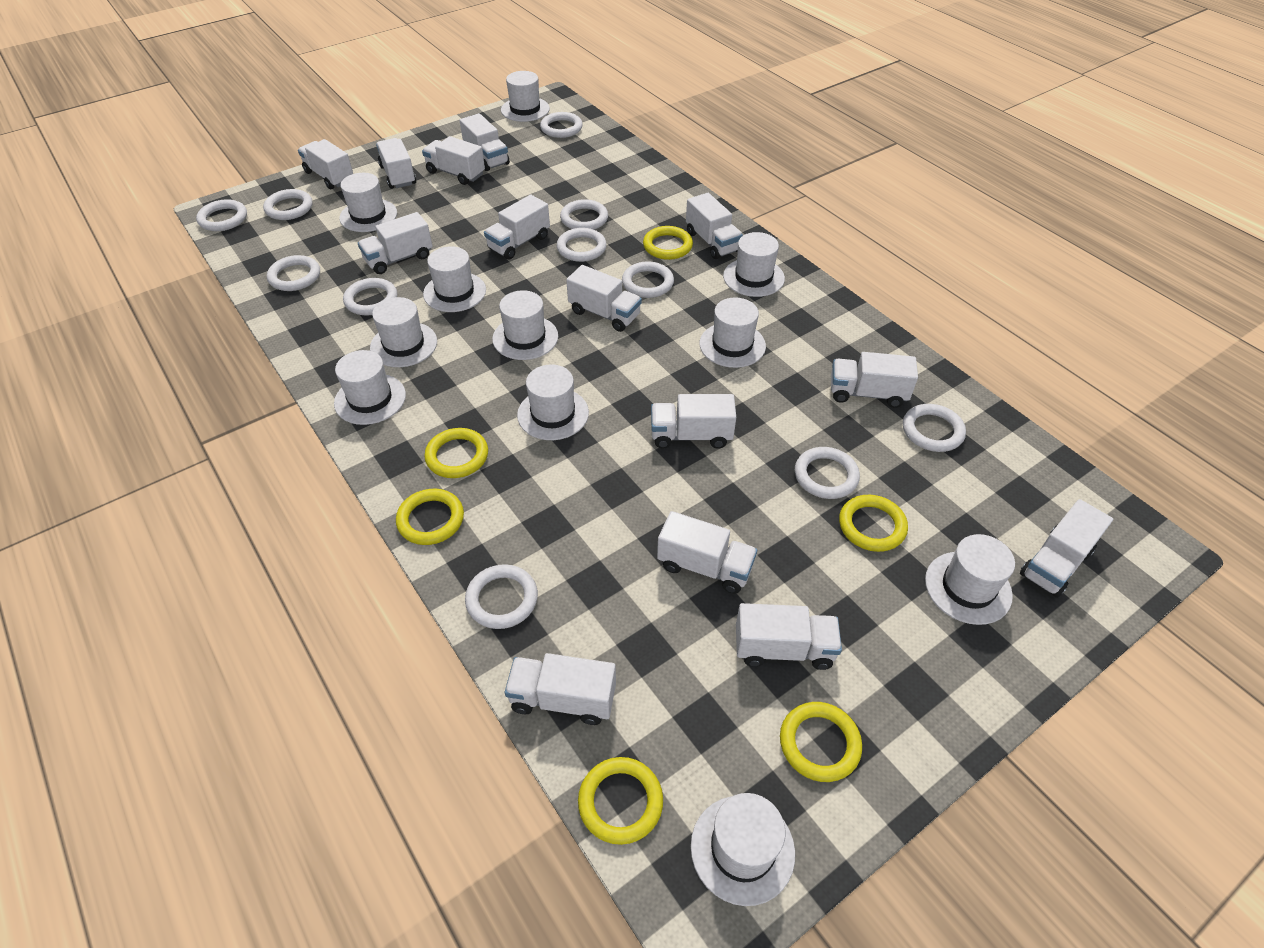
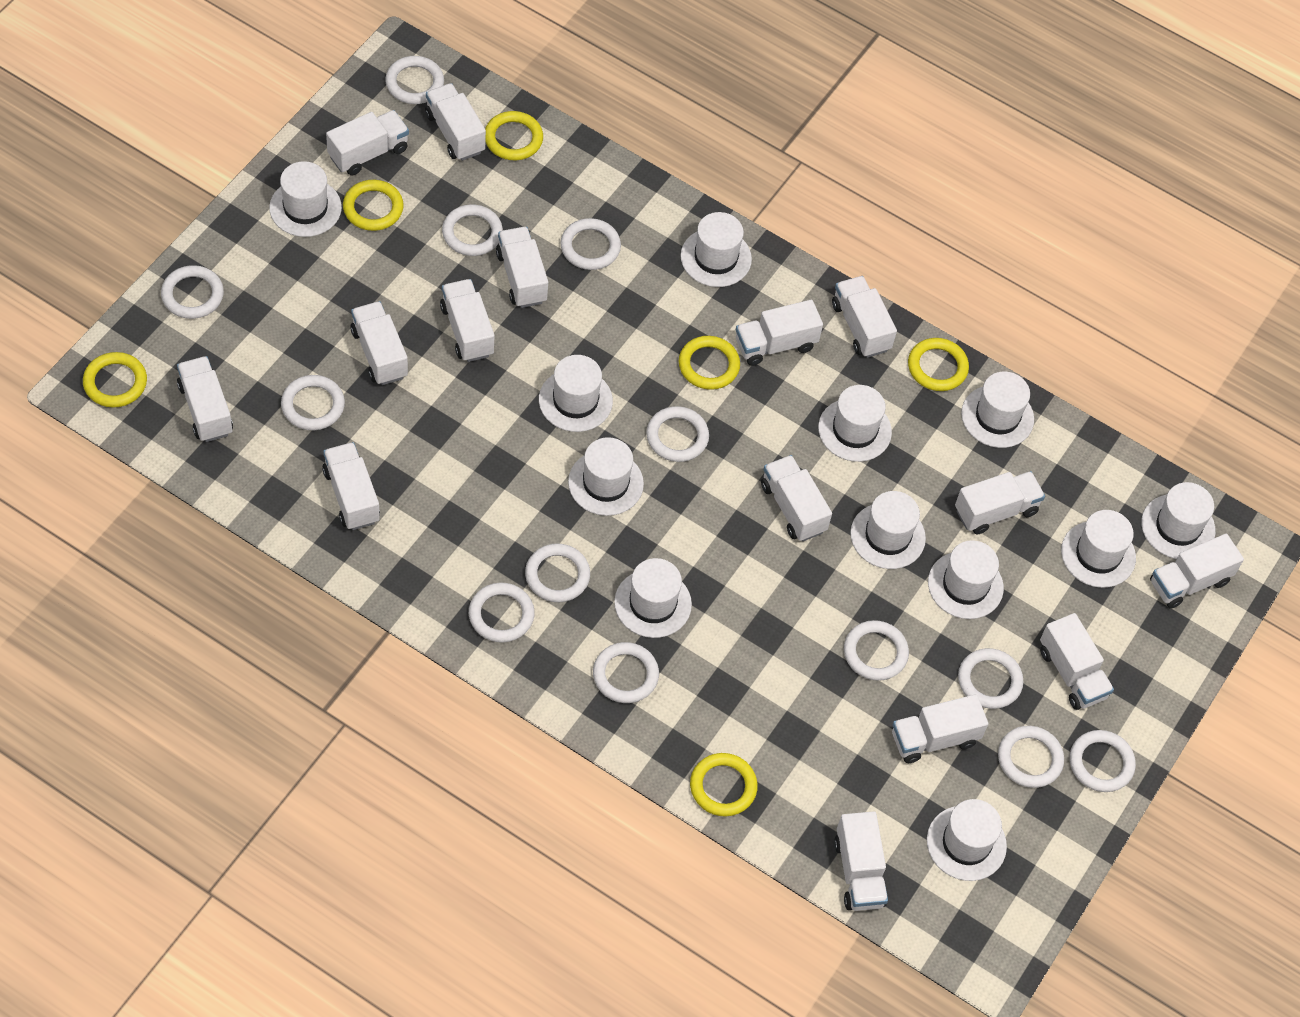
white hat: [334,350,406,425] [339,173,397,232] [370,297,437,367] [423,246,486,312] [492,290,558,360] [501,71,550,122] [517,365,589,440] [691,793,795,906] [699,297,766,368] [723,232,785,297] [925,534,1015,625] = 11 -> [269,161,342,237] [539,355,613,432] [568,437,644,516] [614,558,692,638] [681,212,752,287] [818,385,892,462] [850,491,926,569] [927,799,1007,881] [928,540,1004,619] [961,372,1034,448] [1061,510,1136,588] [1141,482,1216,559] = 12
white ring: [196,199,247,231] [263,189,313,220] [267,255,320,291] [343,278,397,316] [465,564,538,629] [540,112,583,138] [557,228,607,262] [560,199,608,230] [622,261,674,298] [795,447,860,499] [903,404,966,452] = 11 -> [161,265,224,319] [281,375,345,430] [385,56,444,104] [442,204,503,256] [469,583,535,643] [525,543,590,602] [560,218,621,270] [593,642,659,703] [646,406,709,462] [844,620,909,681] [958,648,1023,709] [998,726,1064,788] [1070,730,1136,792] = 13
white truck: [298,139,353,189] [358,212,433,274] [376,138,416,189] [422,136,485,185] [459,113,510,171] [484,195,550,259] [505,653,616,725] [566,265,642,332] [651,394,736,449] [657,511,757,594] [686,193,743,259] [736,603,842,670] [831,352,918,408] [1020,499,1113,598] = 14 -> [177,356,233,442] [323,442,380,530] [326,110,409,176] [350,301,408,385] [425,83,486,161] [440,279,495,362] [496,227,548,308] [736,300,823,366] [761,455,832,541] [832,276,897,358] [834,811,888,911] [892,694,988,763] [955,471,1045,534] [1040,613,1114,710] [1150,534,1244,609] = 15

